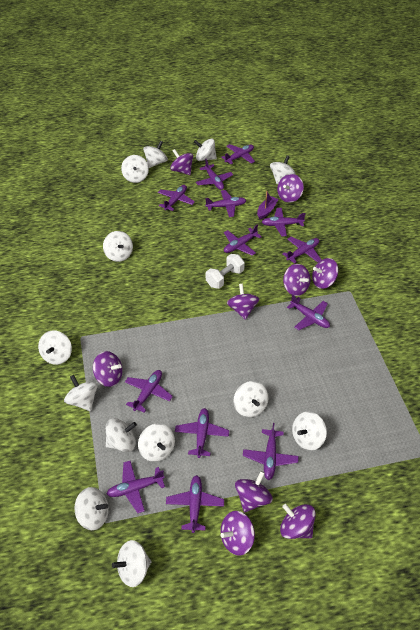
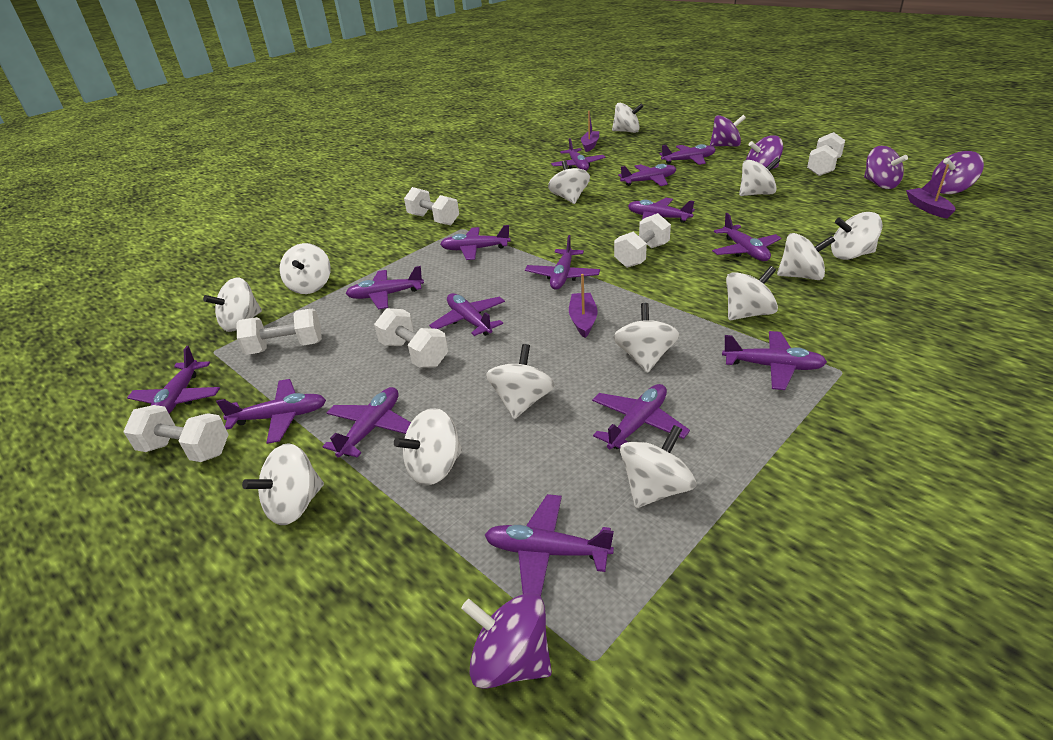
purple boat: [257,191,278,220] = 1 -> [569,274,598,338] [581,111,599,152] [906,164,955,219] = 3
purple plane: [107,461,165,513] [125,370,173,413] [158,185,195,211] [166,475,224,533] [175,408,229,458] [196,159,233,190] [205,190,247,217] [221,144,255,164] [224,225,262,256] [243,423,299,480] [262,208,306,236] [282,237,322,264] [287,294,330,330] = 13 -> [127,346,220,414] [216,379,326,444] [323,387,411,458] [345,266,424,309] [429,293,505,336] [440,225,511,260] [485,494,614,597] [525,235,600,290] [551,138,606,171] [592,384,690,449] [618,164,676,186] [628,198,695,223] [659,144,716,165] [712,213,781,261] [722,331,827,390] = 15
purple spinning top: [93,351,123,387] [170,149,193,175] [220,511,255,556] [227,284,259,320] [235,471,273,512] [277,174,304,203] [280,504,316,539] [283,264,311,296] [312,258,338,289] = 9 -> [461,593,552,689] [710,115,746,147] [746,135,783,169] [864,146,908,189] [931,151,984,194] = 5
white dumbbell: [206,254,245,289] = 1 -> [124,405,229,462] [236,309,322,355] [374,308,448,368] [404,187,459,225] [614,213,671,268] [807,132,845,176] = 6

